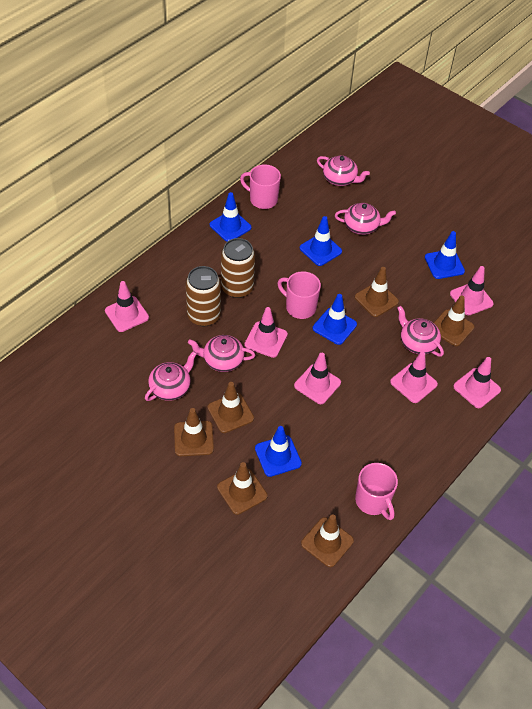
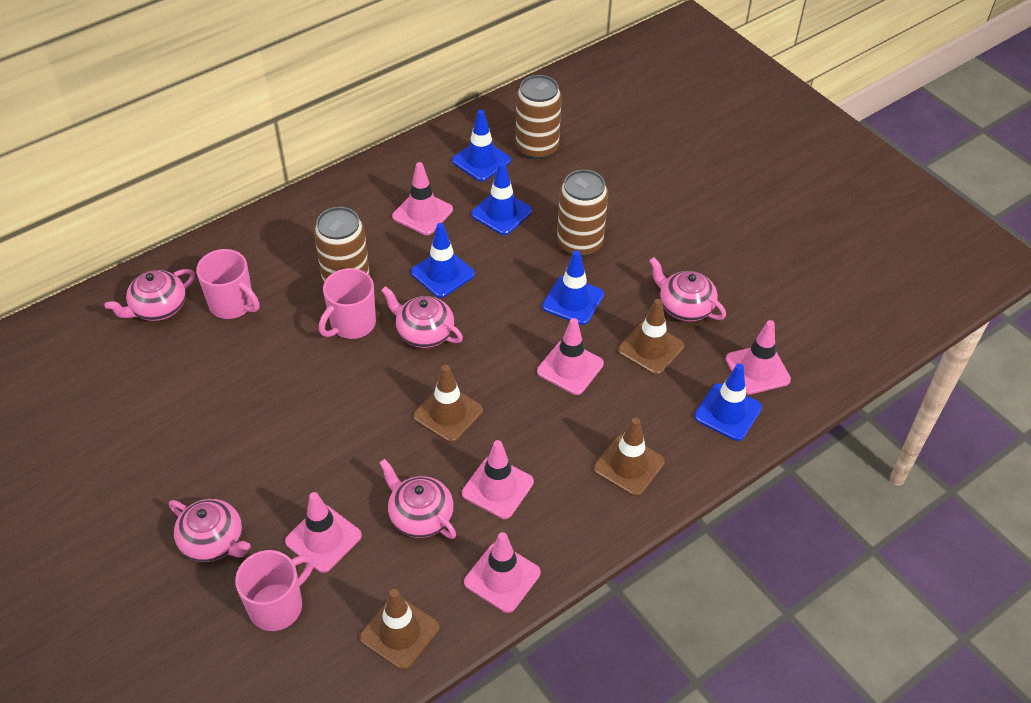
brown can: [185,266,221,326] [221,238,255,298] = 2 -> [314,207,370,284] [516,75,562,159] [557,170,608,257] = 3
brown traffic cone: [174,408,214,456] [208,382,254,433] [217,462,268,515] [301,514,354,567] [355,267,399,317] [434,296,474,346] = 6 -> [360,589,440,670] [413,365,483,443] [594,418,665,496] [618,299,684,375] = 4

